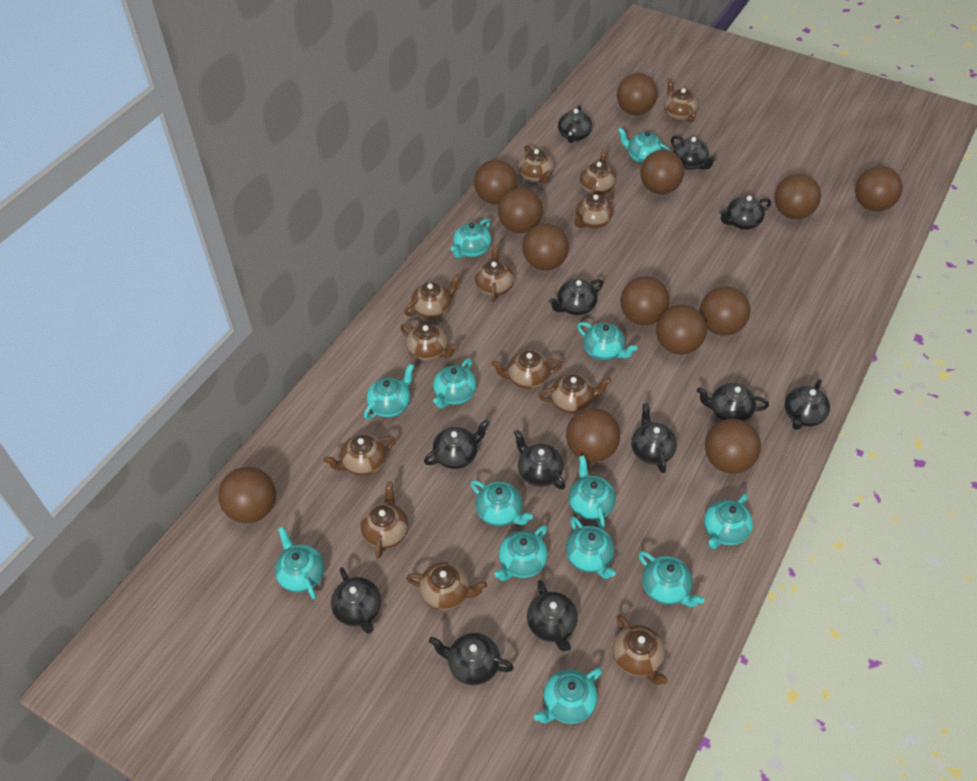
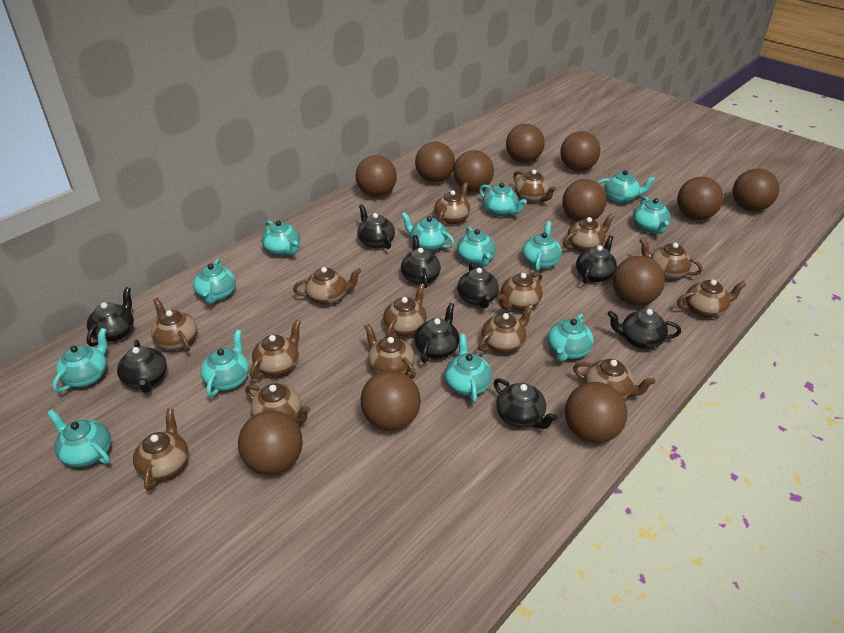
black teapot: [331,567,381,634] [424,420,489,469] [429,633,514,685] [514,430,565,490] [527,580,578,651] [549,279,603,315] [558,105,592,143] [631,403,677,473] [671,136,717,170] [697,383,769,421] [719,195,771,230] [784,379,830,430] = 12 -> [86,287,134,346] [117,340,167,393] [357,204,395,249] [401,235,441,288] [414,303,459,363] [457,263,499,308] [494,378,557,429] [576,235,617,283] [607,309,681,349] = 9
brown ball: [218,467,276,523] [474,160,518,204] [498,188,543,233] [522,224,569,270] [566,408,620,462] [617,73,658,115] [620,276,670,325] [640,150,684,194] [656,304,707,355] [700,286,750,336] [705,419,761,474] [774,174,821,219] [855,166,903,211] = 13 -> [238,410,303,475] [356,155,397,197] [361,370,421,431] [415,142,455,182] [453,150,494,192] [506,124,545,163] [560,131,600,171] [562,179,607,222] [565,382,628,443] [613,256,665,306] [677,177,723,220] [733,169,779,211] = 12
brown teapot: [324,433,396,476] [361,481,408,559] [400,323,457,361] [404,274,461,319] [406,562,487,611] [474,244,514,302] [491,350,562,389] [518,145,554,184] [539,374,611,414] [573,192,614,228] [579,148,616,195] [613,614,668,685] [664,78,698,122] = 13 -> [133,408,189,491] [151,298,197,352] [245,383,311,423] [250,320,301,379] [293,267,361,305] [364,324,416,379] [383,283,427,337] [434,182,470,225] [478,304,534,353] [498,272,543,311] [513,169,556,203] [563,213,614,252] [573,359,655,399] [639,238,703,279] [677,279,747,318] = 15

